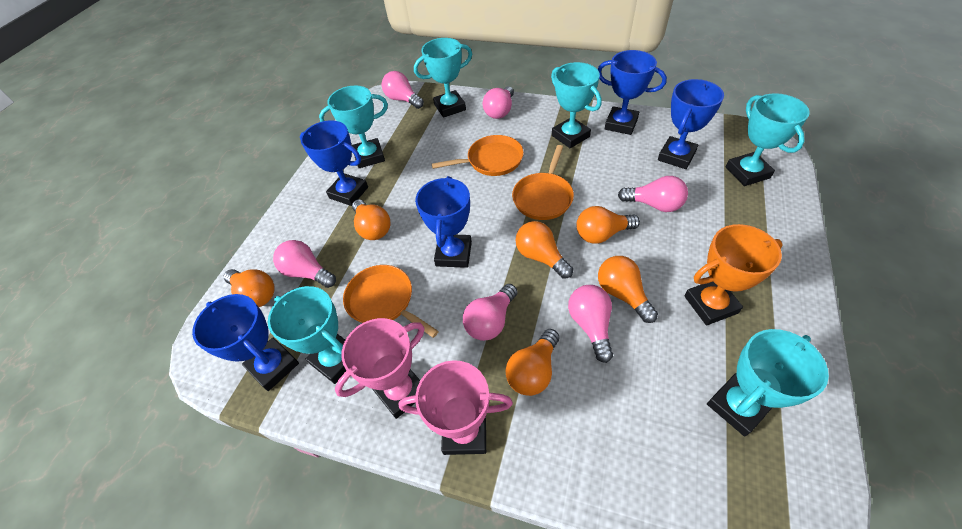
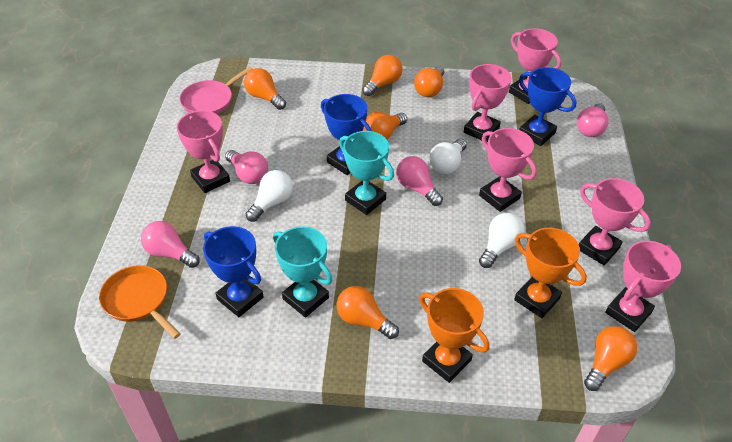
blue trophy: [192,294,299,391] [300,120,368,206] [415,176,472,268] [598,50,667,135] [658,79,724,169] = 5 -> [203,226,263,317] [321,94,372,175] [519,67,577,146] = 3
orange pan: [343,265,439,338] [432,135,524,176] [512,145,574,220] = 3 -> [99,265,181,339] = 1
orange trophy: [685,224,783,325] = 1 -> [419,288,489,383] [514,228,587,318] = 2
pink light bulb: [273,240,336,288] [382,71,424,109] [463,284,518,341] [483,86,514,119] [568,285,613,363] [618,176,688,212] = 6 -> [141,221,200,268] [225,150,268,184] [396,156,443,206] [577,103,609,137] = 4
pink pan: none = 0 -> [180,67,253,114] = 1
pink trophy: [335,318,424,419] [399,360,513,455] = 2 -> [177,110,230,193] [464,64,512,142] [479,128,537,212] [509,28,561,104] [579,178,651,265] [605,241,681,332] = 6
turquoise trophy: [268,286,346,384] [319,86,388,168] [414,38,472,118] [551,62,602,148] [707,329,829,436] [726,93,810,186] = 6 -> [273,226,333,318] [339,131,394,215] = 2
white light bulb: none = 0 -> [246,170,293,222] [429,139,467,175] [479,213,525,268] = 3

